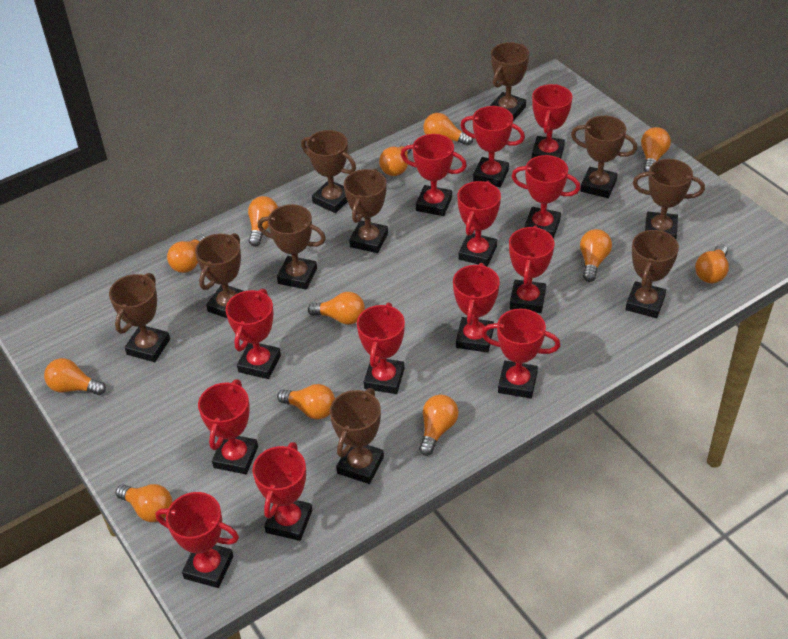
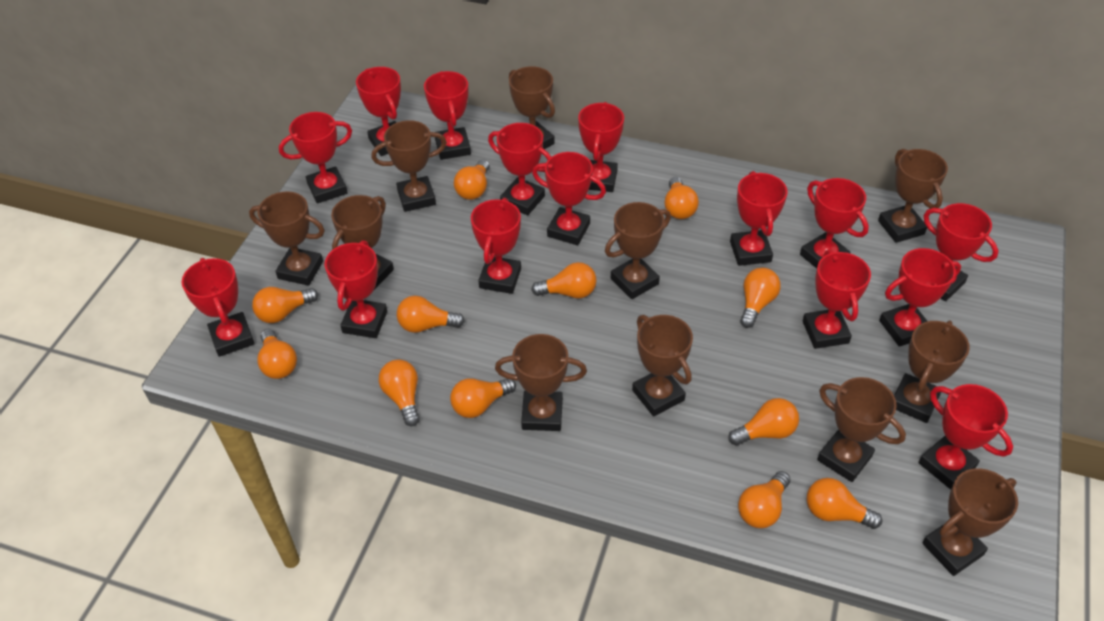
brown trophy: [109,273,170,362] [195,233,243,318] [258,204,326,289] [301,130,356,213] [330,388,384,484] [344,169,388,253] [490,42,529,121] [571,116,637,198] [626,229,679,318] [633,159,705,239] = 10 -> [249,191,325,286] [331,195,394,291] [372,120,447,212] [495,334,587,431] [509,66,555,149] [605,202,671,299] [632,315,693,416] [817,377,906,482] [878,149,948,243] [894,321,970,423] [922,468,1018,576] = 11
red trophy: [156,492,239,588] [198,379,258,474] [226,289,281,379] [253,442,312,541] [357,303,405,394] [401,134,467,216] [453,263,500,353] [457,181,501,266] [460,106,525,187] [481,308,560,399] [509,225,554,313] [512,155,580,239] [531,84,572,159] = 13 -> [181,258,255,357] [279,112,352,203] [325,240,387,338] [356,67,401,156] [424,71,471,160] [471,198,521,294] [488,123,551,215] [532,152,606,245] [578,102,624,192] [730,171,788,266] [800,178,869,269] [803,249,871,349] [879,248,961,347] [918,384,1013,489] [924,203,998,301] = 15

